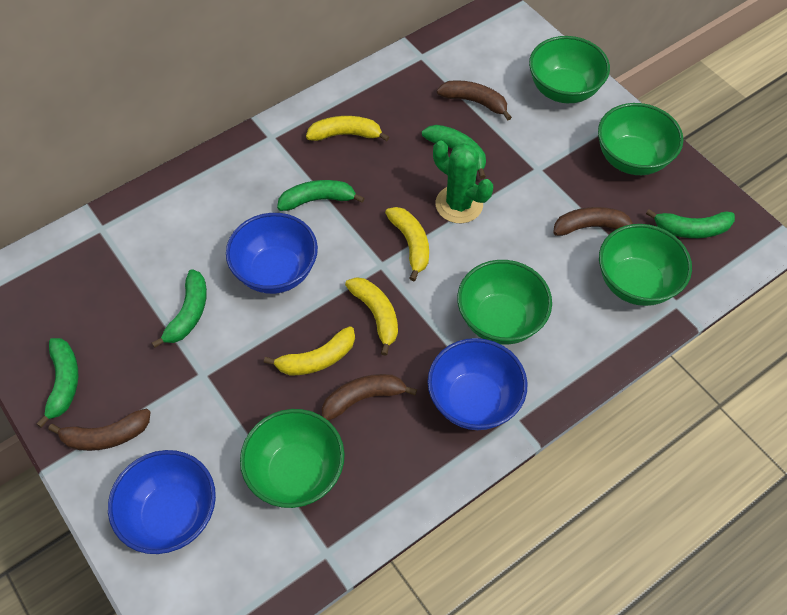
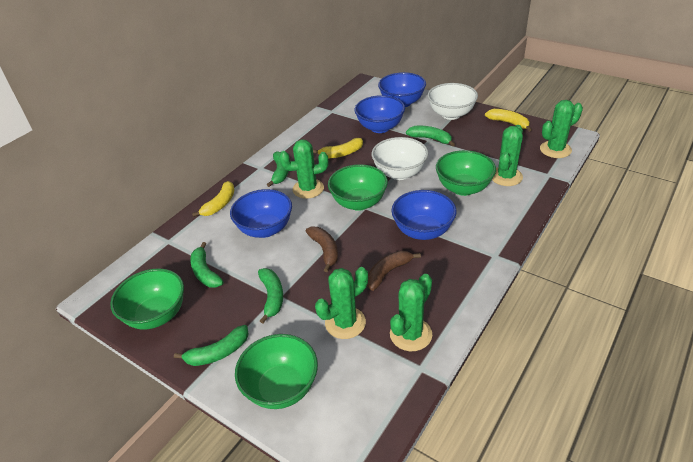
blue bowl: [108,450,216,554] [226,213,318,294] [428,338,528,430] = 3 -> [230,189,292,238] [355,95,405,133] [378,72,426,107] [392,190,456,240] = 4
brown banana: [48,409,151,451] [322,374,417,421] [437,80,512,120] [553,207,633,236] = 4 -> [306,227,338,272] [367,251,421,291] = 2
green bowl: [240,409,345,508] [457,260,552,345] [529,36,610,103] [598,103,684,175] [599,224,692,306] = 5 -> [110,268,184,330] [235,334,318,409] [328,164,388,211] [436,150,496,196] = 4
green cactus: [433,141,493,223] = 1 -> [279,139,329,199] [315,267,368,339] [390,274,432,351] [492,125,523,186] [540,100,583,158] = 5
white bowl: none = 0 -> [372,137,428,180] [428,83,478,120] = 2
yellow banana: [264,326,355,375] [306,116,389,141] [345,277,398,356] [385,207,429,281] = 4 -> [192,181,235,217] [313,138,363,158] [485,109,532,132] = 3

